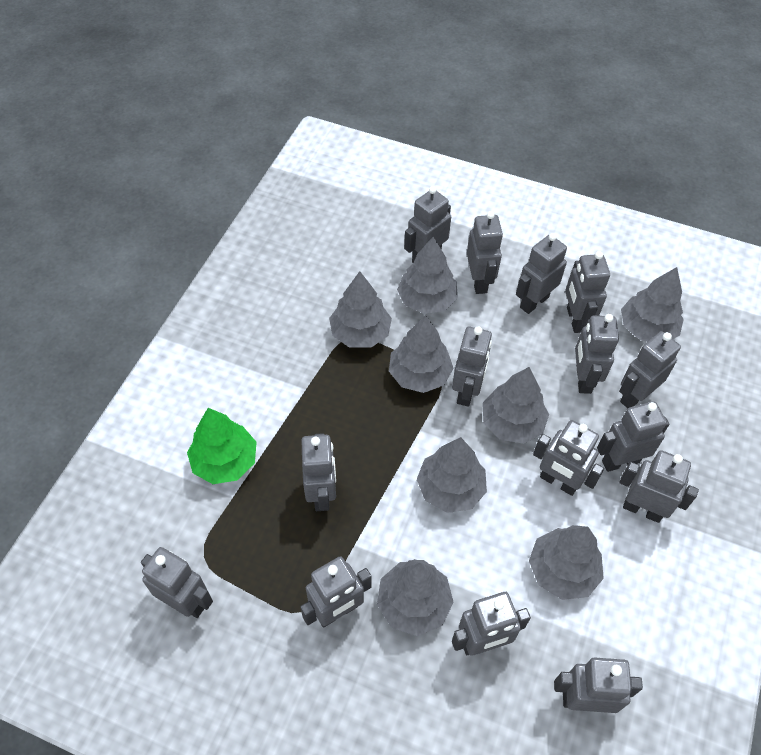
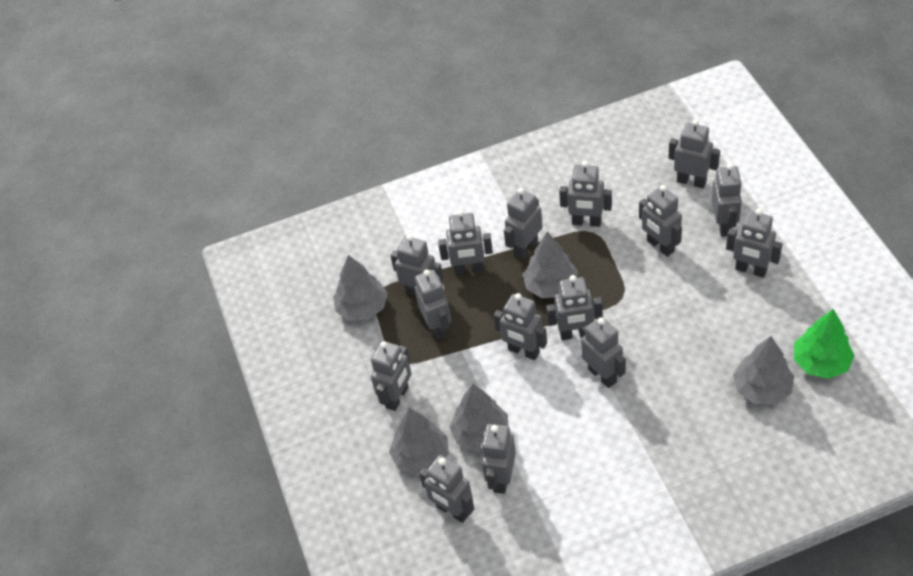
grey tree: [329,271,392,347] [377,559,454,636] [389,315,453,393] [397,237,458,314] [416,437,487,513] [482,367,549,444] [529,525,604,600] [621,267,684,342] = 8 -> [333,255,388,321] [389,408,449,475] [449,384,508,452] [522,232,578,298] [733,336,794,404] = 5

